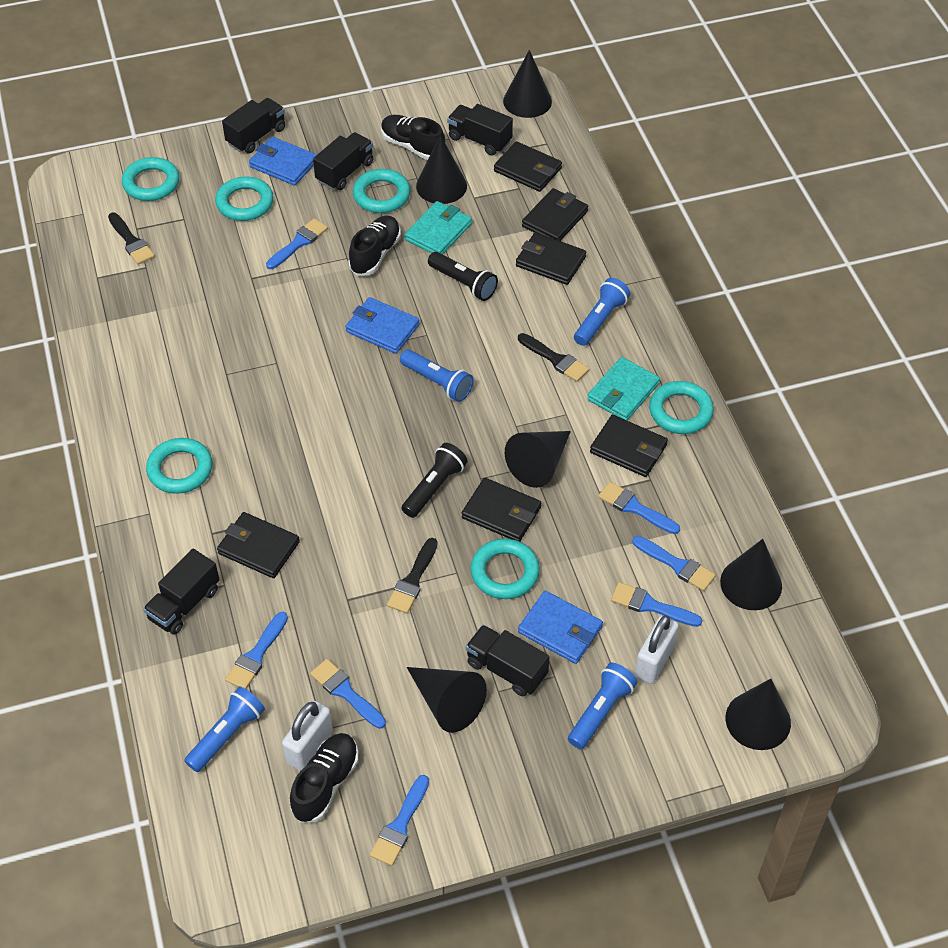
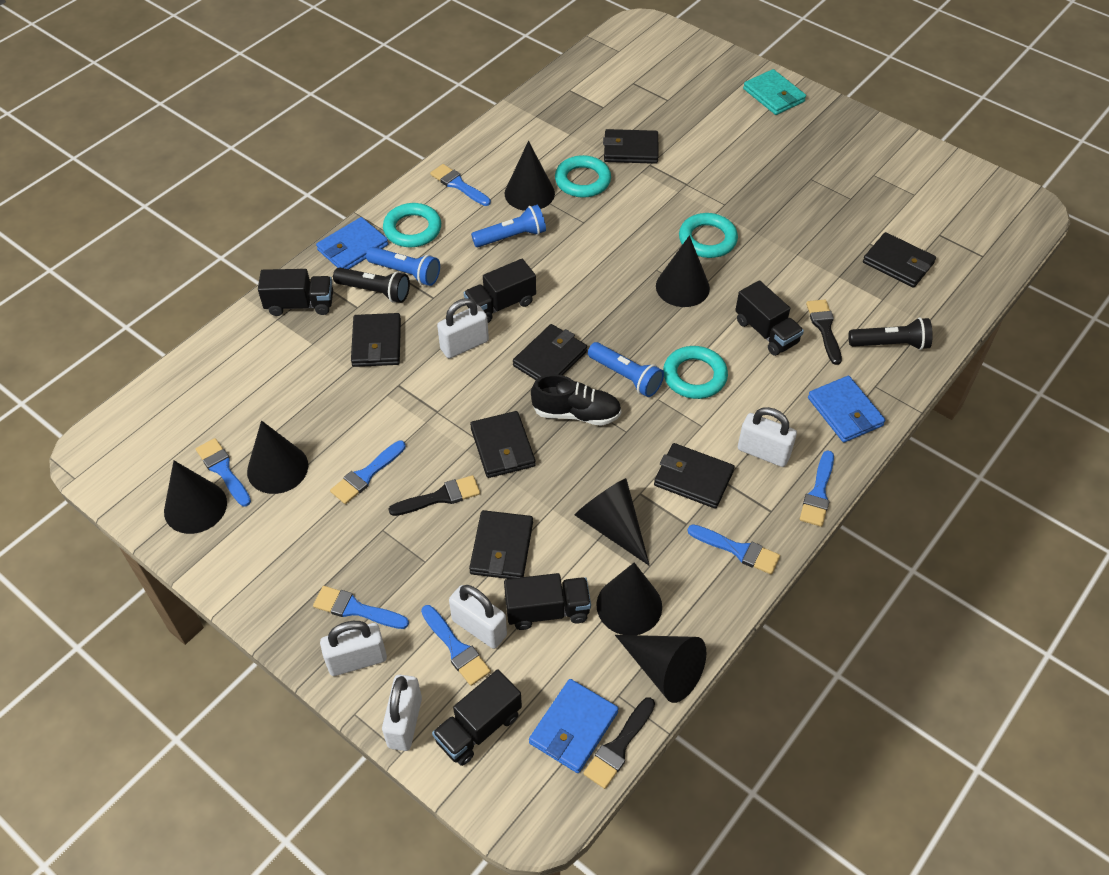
black cone: [407,667,487,733] [416,135,467,204] [503,50,552,118] [505,431,571,488] [720,539,782,610] [726,679,791,750] = 6 -> [164,461,227,534] [247,420,308,494] [505,141,555,211] [575,478,650,566] [596,562,662,635] [615,635,706,703] [656,235,710,307] = 7
black shoe: [290,733,359,823] [348,216,401,276] [381,115,445,160] = 3 -> [531,374,621,426] = 1
black wallet: [217,512,300,578] [462,478,541,542] [494,141,562,192] [516,232,586,285] [522,188,588,241] [590,415,668,477] = 6 -> [351,313,401,367] [469,510,533,579] [470,411,536,478] [513,324,587,380] [603,129,659,164] [654,443,735,509] [863,232,936,288] = 7
blue flashlight: [184,686,265,772] [400,349,473,402] [568,663,637,749] [574,278,630,346] = 4 -> [366,247,440,286] [471,205,546,247] [588,342,664,397] = 3
turquoise ring: [122,157,179,201] [146,438,213,494] [215,176,274,221] [353,169,410,213] [471,539,540,599] [649,381,714,434] = 6 -> [383,203,441,247] [555,155,611,198] [663,346,728,399] [679,213,738,258] = 4
turquoise wallet: [405,201,472,255] [587,357,660,420] = 2 -> [743,69,806,115] = 1
white padlock: [282,701,333,771] [635,615,679,684] = 2 -> [320,621,387,676] [382,675,422,751] [437,298,489,358] [449,585,507,649] [738,407,797,467] = 5

